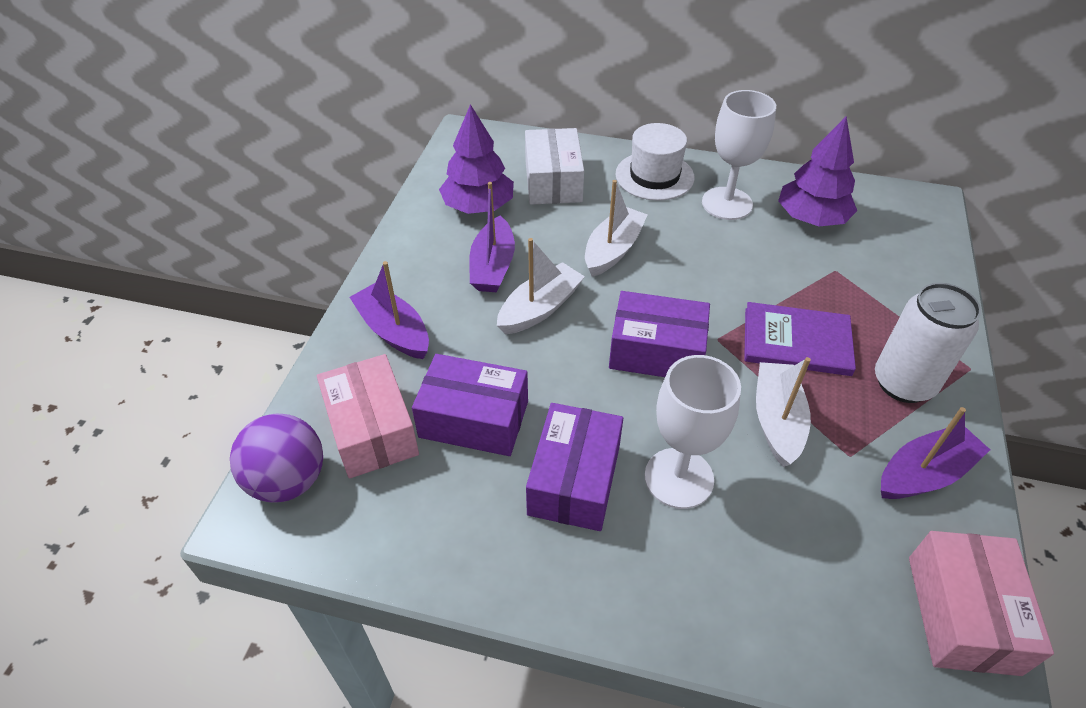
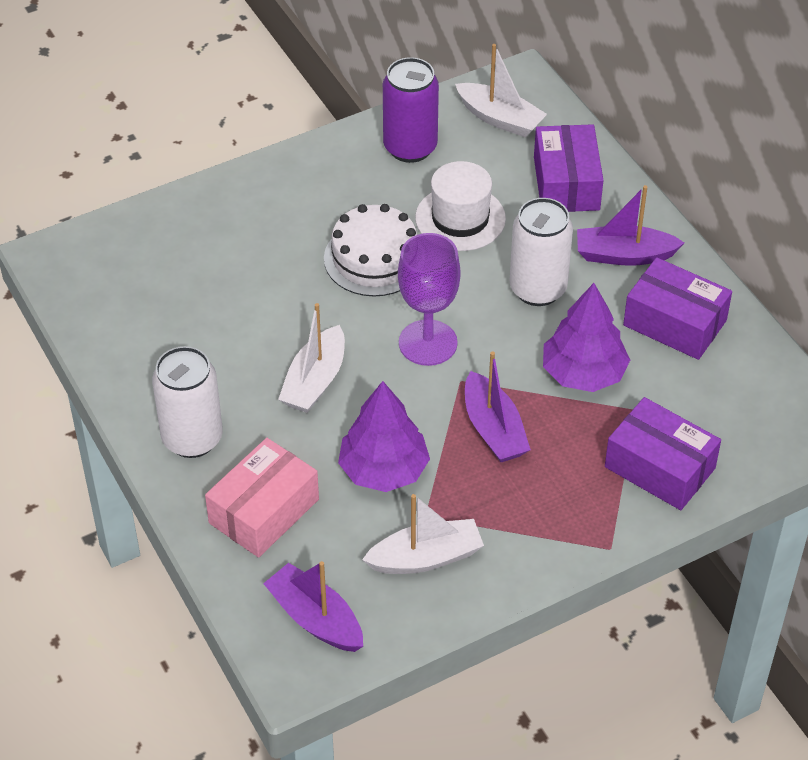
pink box: [317,354,419,479] [909,531,1054,676] = 2 -> [205,438,319,558] = 1
purple ball: [230,414,323,503] = 1 -> none = 0
purple book: [744,302,856,376] = 1 -> none = 0
purple can: none = 0 -> [383,57,439,163] = 1
purple goblet: none = 0 -> [398,233,461,366] = 1
white box: [525,128,584,205] = 1 -> none = 0
white cake: none = 0 -> [324,204,417,296] = 1
white can: [875,283,981,403] = 1 -> [152,346,223,458] [510,198,573,306] = 2
white goblet: [645,355,741,509] [702,90,776,220] = 2 -> none = 0

